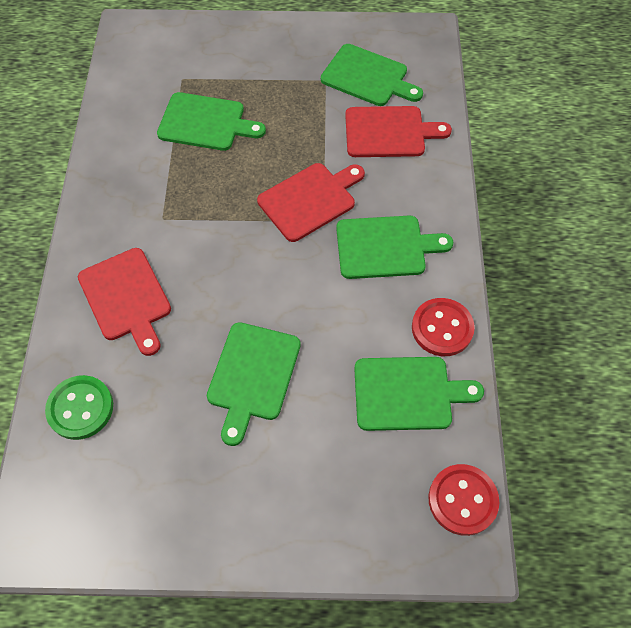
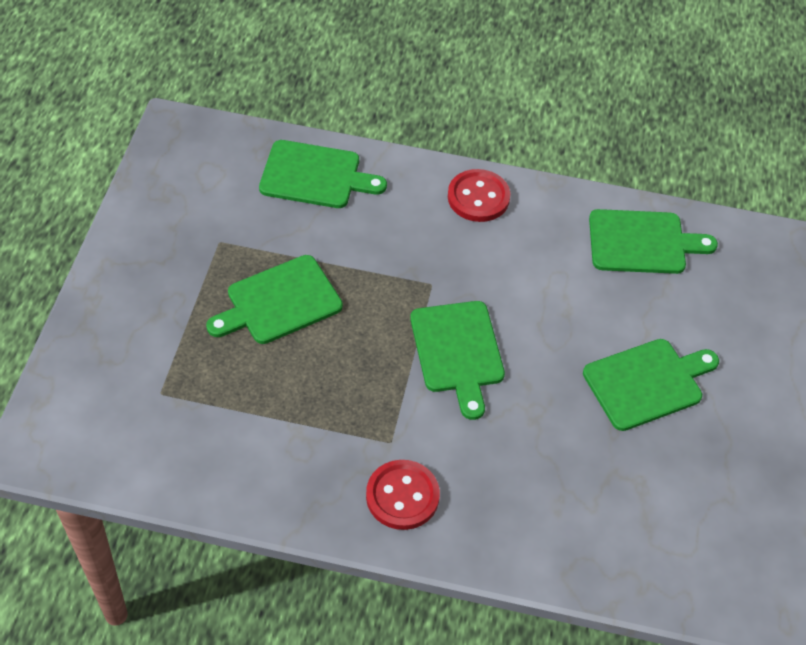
green button: [45,375,113,440] = 1 -> none = 0
red cutting board: [78,248,171,356] [257,163,365,242] [345,106,452,157] = 3 -> none = 0

